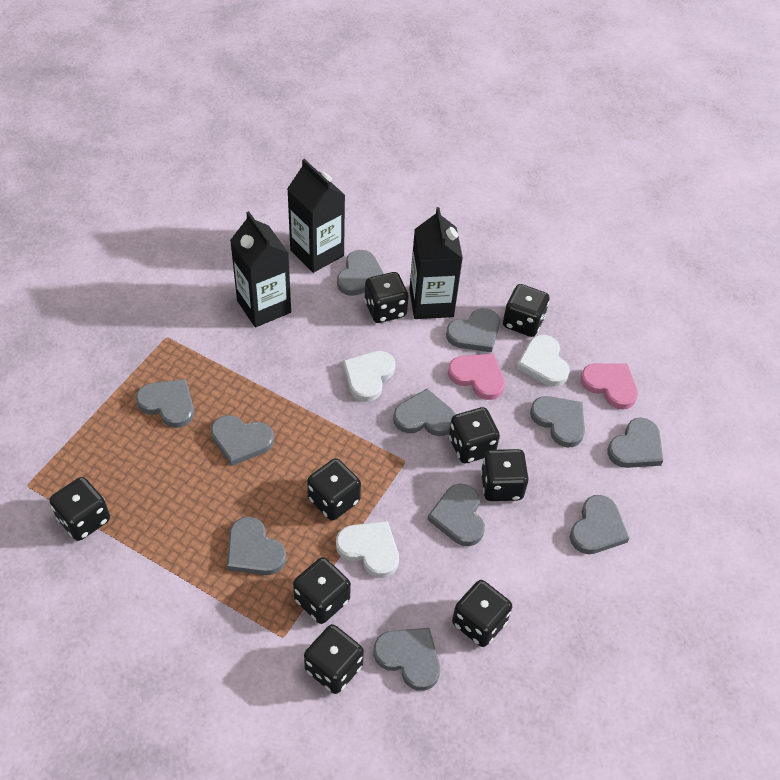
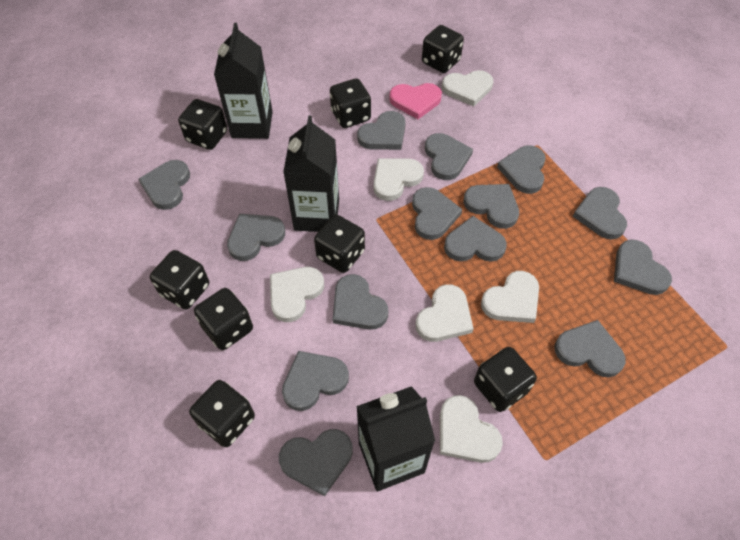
black dice: [49,477,110,541] [293,557,351,624] [304,624,364,694] [307,458,361,521] [364,272,409,323] [449,407,500,463] [452,580,512,647] [481,449,529,501] [503,284,549,337] = 9 -> [150,250,209,310] [178,99,227,150] [189,380,255,447] [194,288,253,350] [314,215,365,273] [330,78,371,128] [422,25,464,73] [474,347,537,412] = 8
grey heart: [136,379,194,428] [211,415,274,466] [227,516,286,575] [337,250,384,296] [373,628,440,691] [393,389,456,436] [427,484,485,546] [446,308,500,352] [530,396,585,447] [570,495,629,554] [607,418,663,468] = 11 -> [138,160,190,210] [227,214,285,261] [279,429,353,496] [282,351,349,411] [333,274,388,330] [357,111,406,150] [412,187,462,240] [425,133,473,180] [444,216,507,262] [464,184,519,229] [497,146,546,194] [555,320,626,378] [573,187,627,239] [614,240,672,295] = 14
pink heart: [448,354,505,400] [580,363,638,409] = 2 -> [389,83,442,119] = 1
white heart: [336,521,399,578] [343,351,395,402] [517,335,570,386] = 3 -> [270,267,324,322] [373,159,424,201] [416,284,474,342] [440,395,503,463] [442,70,493,107] [481,271,539,323] = 6

